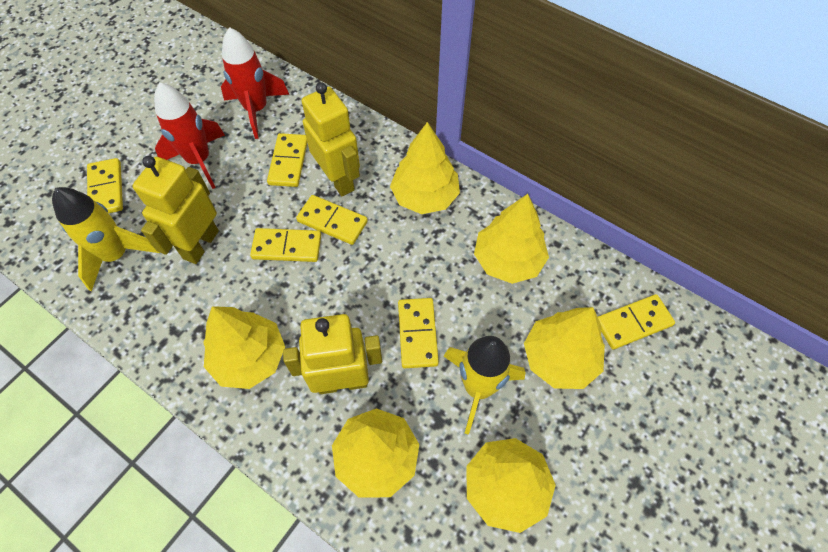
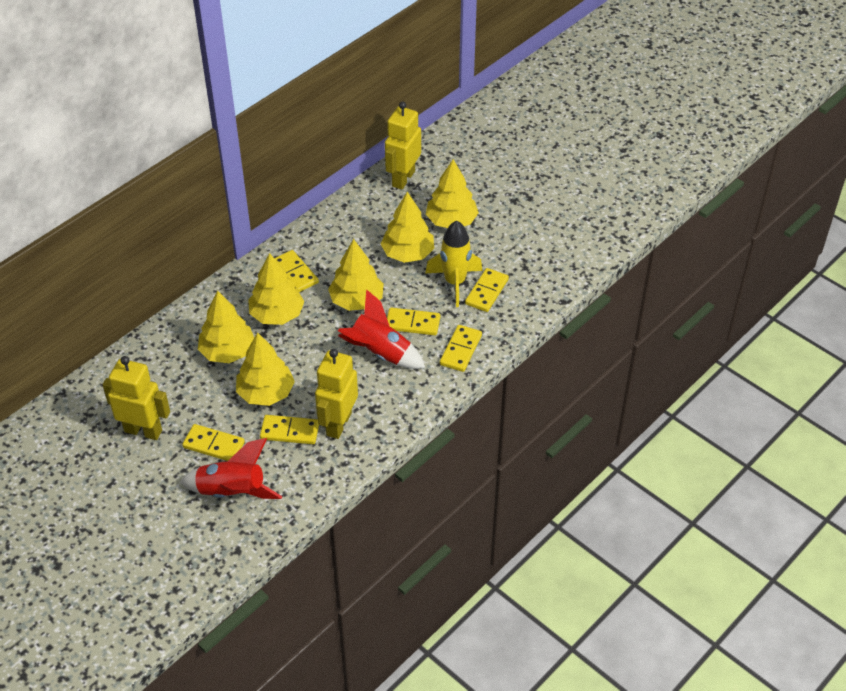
yellow rocket: [52,187,160,291] [444,336,526,435] = 2 -> [425,220,482,307] = 1

